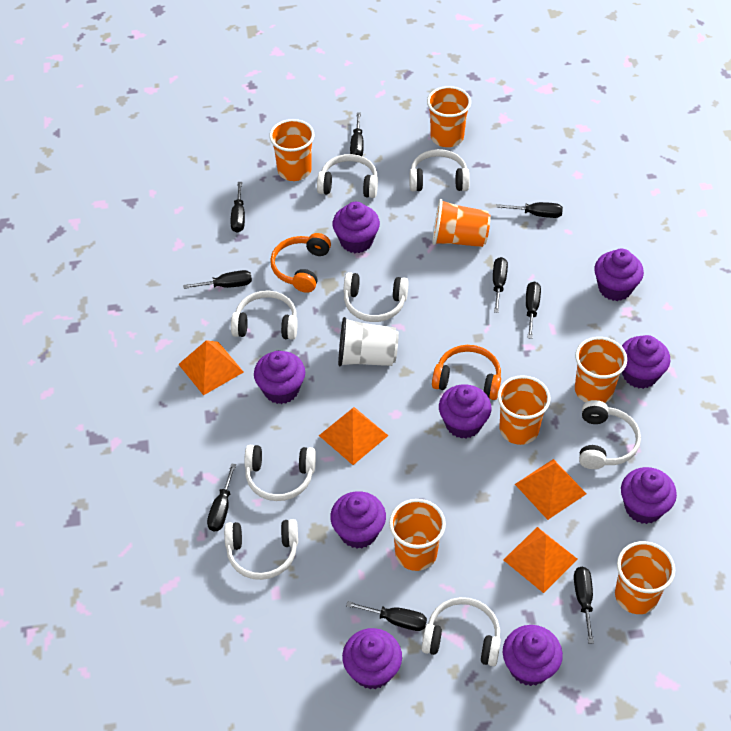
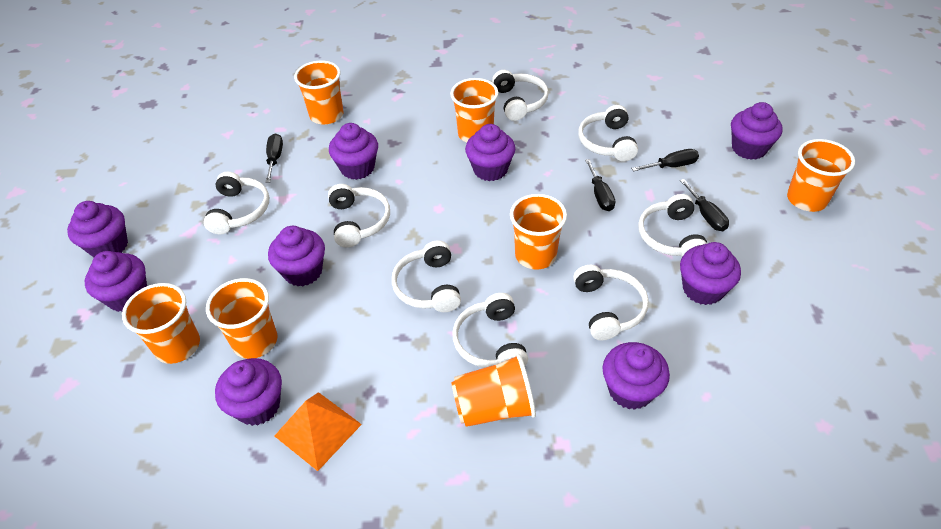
black screwdriver: [183,270,252,289] [207,463,236,532] [230,182,245,233] [346,601,427,631] [350,113,364,156] [493,257,508,313] [496,202,563,218] [526,281,541,339] [574,567,594,644] = 9 -> [266,133,283,183] [585,159,615,211] [631,149,699,171] [680,179,729,231] = 4
orange headphones: [270,233,331,293] [432,345,501,400] = 2 -> none = 0
orange pyramid: [178,340,243,395] [319,407,388,465] [504,527,577,593] [515,459,587,520] = 4 -> [275,392,362,471] = 1
white cup: [338,317,399,366] = 1 -> none = 0

